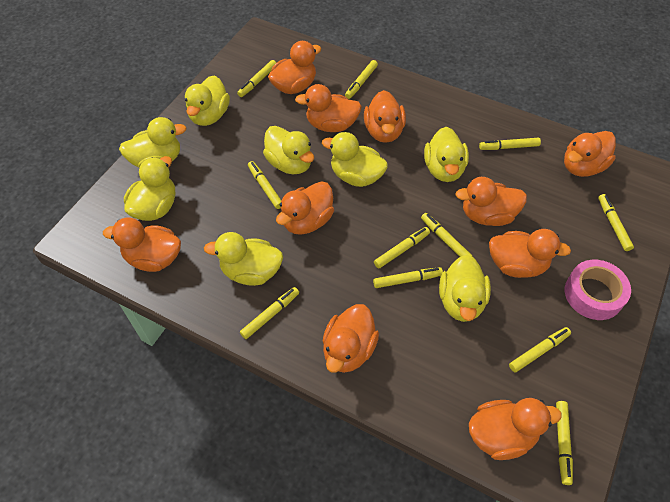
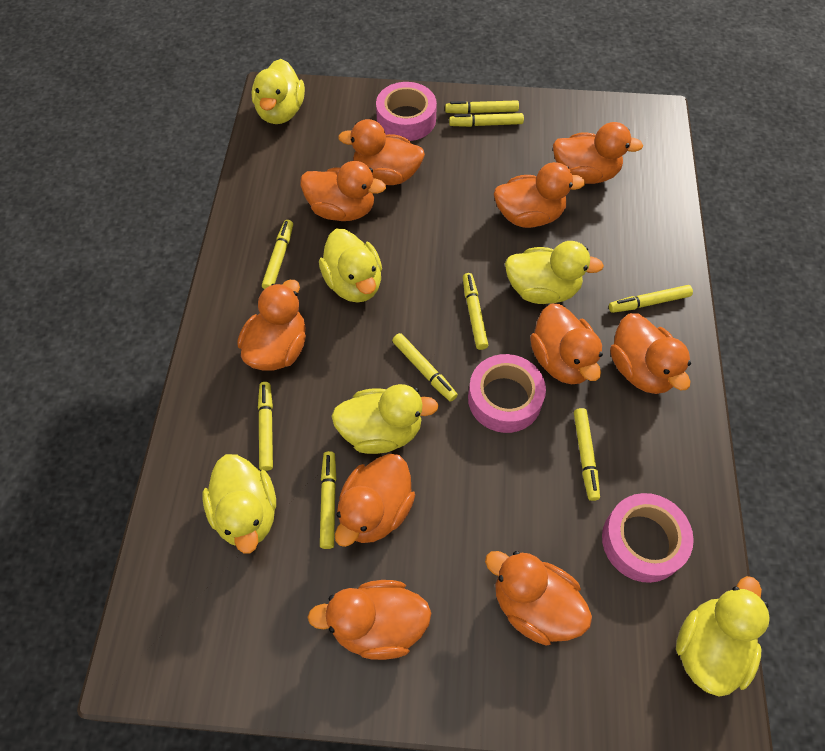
pink tape: [565,260,631,320] = 1 -> [376,82,437,141] [468,354,546,433] [602,493,694,583] = 3
yellow duck: [119,117,187,168] [124,156,175,221] [185,75,230,126] [204,232,283,286] [263,126,314,174] [322,132,388,187] [424,127,469,182] [439,255,491,322] = 8 -> [202,454,276,554] [252,59,305,124] [319,229,382,303] [331,384,439,454] [505,241,604,304] [676,576,770,697] = 6
yellow marker: [237,60,276,97] [240,287,299,339] [248,161,282,209] [345,60,378,99] [373,267,443,288] [374,227,430,269] [421,213,473,257] [479,138,541,150] [509,327,571,372] [556,401,573,485] [598,194,634,251] = 11 -> [258,382,273,471] [262,220,293,289] [320,451,336,549] [392,333,458,402] [445,100,519,114] [449,113,524,127] [463,273,488,350] [574,408,600,501] [609,285,693,313] = 9

